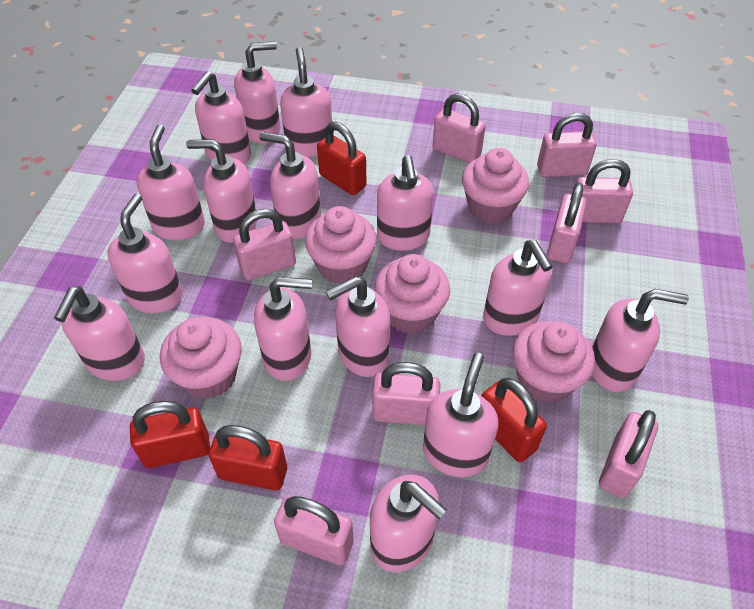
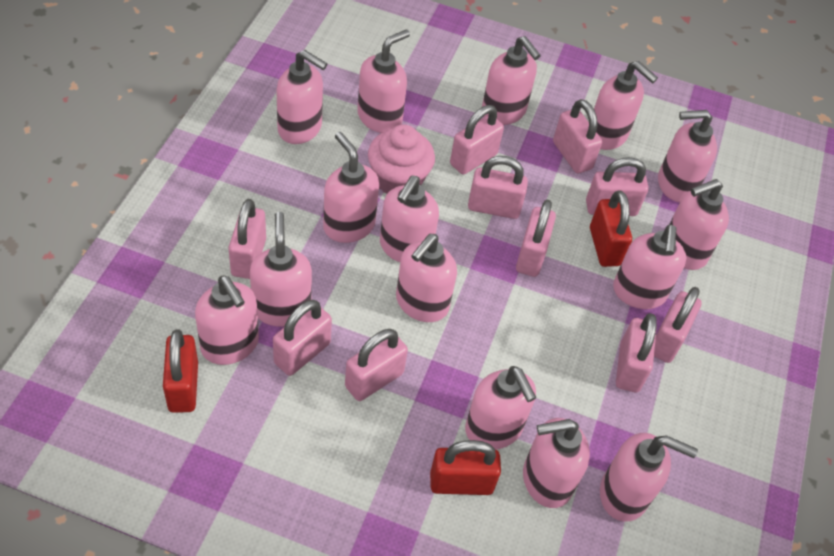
pink cupcake: [160,317,242,399] [305,206,377,284] [375,254,450,334] [462,148,529,224] [513,321,595,403] = 5 -> [368,124,435,194] = 1
pink padlock: [233,209,296,280] [274,496,354,565] [372,362,440,425] [433,93,486,163] [537,113,597,177] [547,183,587,263] [576,159,633,223] [599,410,658,498] = 8 -> [228,199,266,279] [273,300,332,376] [345,329,408,401] [450,105,504,174] [468,156,528,219] [516,200,556,277] [553,99,602,173] [586,157,648,216] [616,314,657,392] [654,287,702,363] = 10
red padlock: [130,401,210,468] [208,425,287,490] [317,122,366,195] [482,378,547,462] = 4 -> [163,330,198,413] [430,440,501,495] [590,190,632,267] = 3

